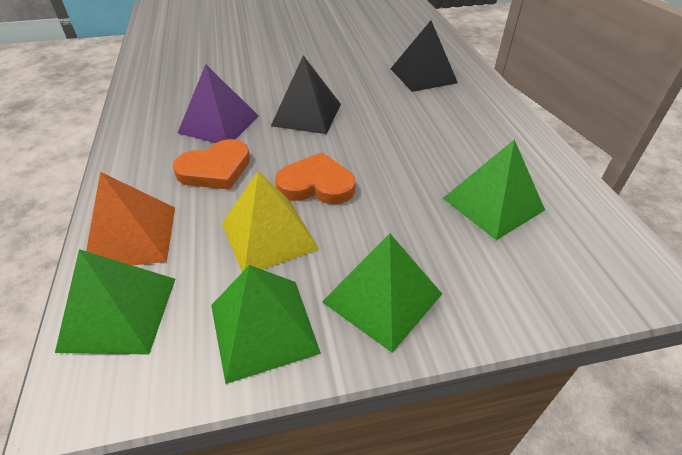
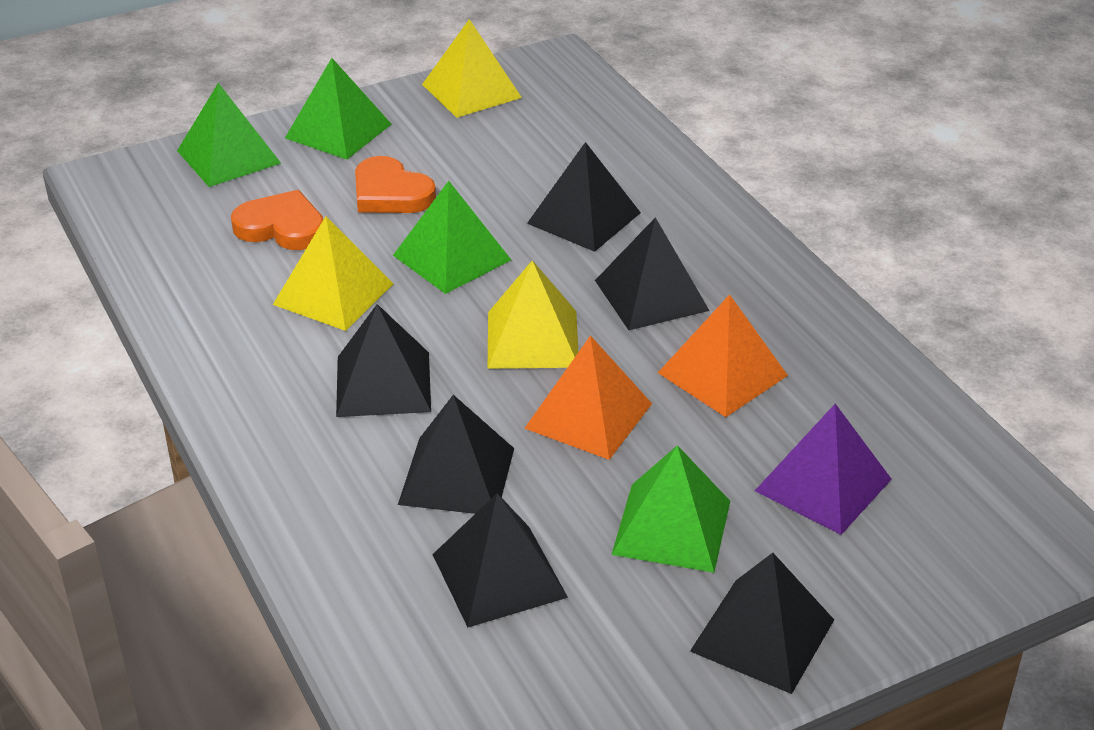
black pyramid: [271,55,341,134] [391,21,458,92] = 2 -> [336,304,431,417] [398,395,514,514] [432,493,568,628] [527,142,641,252] [595,217,710,330] [690,553,834,694] = 6
orange pyramid: [86,172,175,266] = 1 -> [524,335,652,460] [658,294,788,417] = 2
yellow pyramid: [222,171,319,272] = 1 -> [273,216,394,331] [422,19,522,118] [488,260,578,369] = 3

